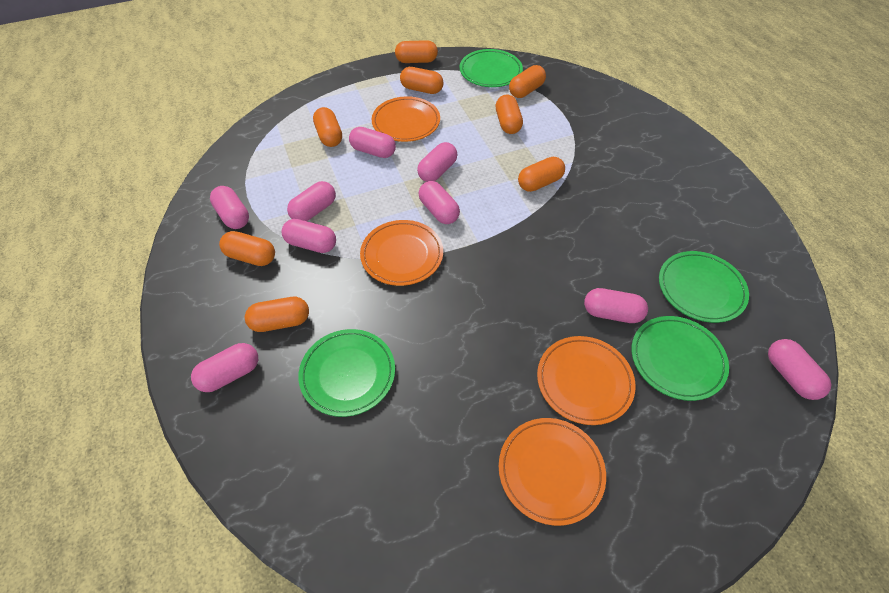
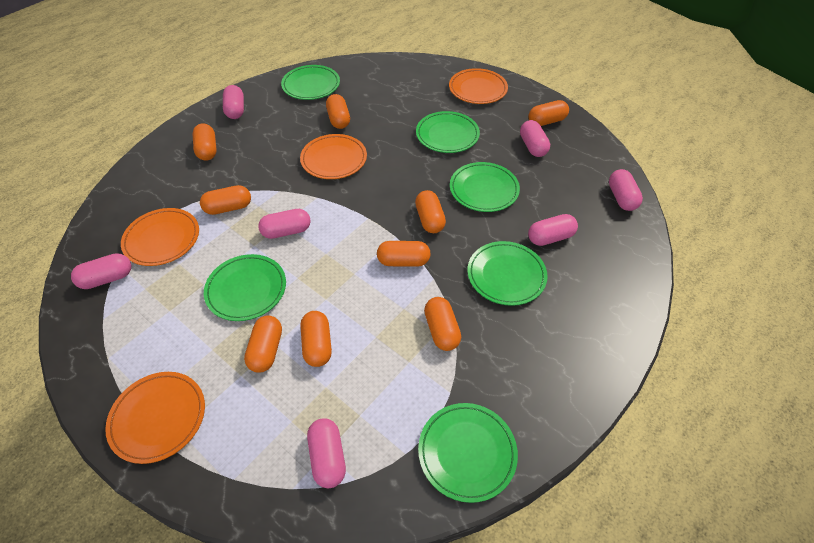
green plate: [298,329,395,417] [460,49,523,87] [632,316,729,401] [659,251,749,323] = 4 -> [204,254,286,321] [281,65,340,100] [416,111,480,153] [418,403,518,503] [450,162,520,212] [467,241,548,306] = 6
orange capsule: [219,231,275,266] [245,297,309,332] [313,107,342,147] [395,40,438,63] [400,67,443,94] [496,94,523,134] [509,65,546,98] [518,157,565,192] = 8 -> [192,124,217,161] [200,185,251,215] [244,316,282,373] [301,311,332,367] [326,94,350,129] [377,241,431,267] [415,190,446,233] [424,297,461,351] [528,100,569,126] = 9
pink capsule: [191,343,258,392] [210,186,249,229] [282,219,336,253] [287,181,336,221] [349,127,396,158] [417,142,458,182] [419,181,460,224] [584,288,648,323] [768,339,832,400] = 9 -> [71,253,131,289] [223,85,244,119] [258,209,310,239] [307,418,346,488] [520,120,550,157] [528,214,578,246] [609,169,643,211] = 7

